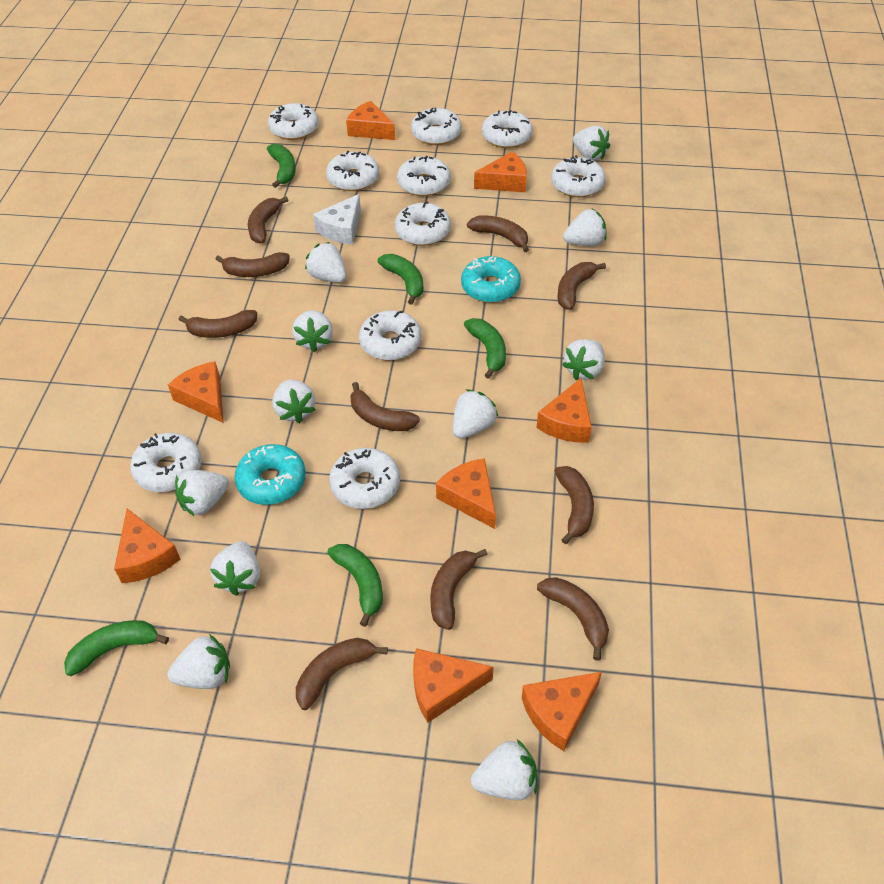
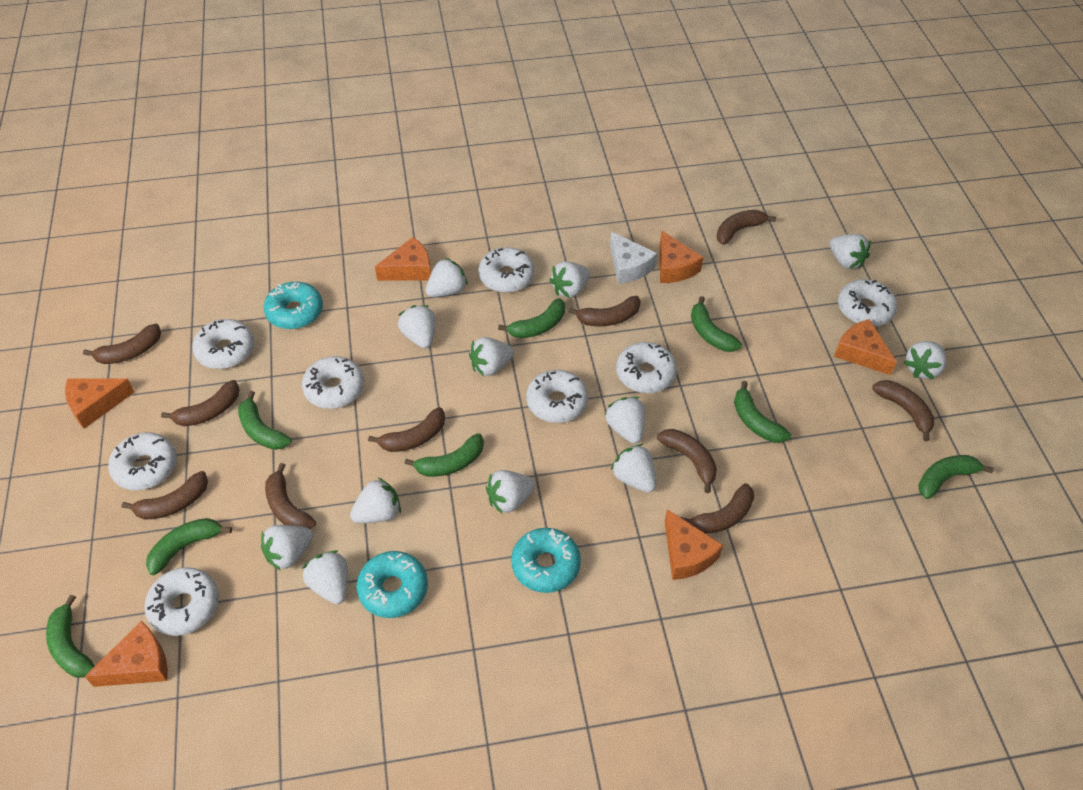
green banana: [64,620,169,676] [267,144,296,188] [327,544,383,627] [378,254,424,305] [464,318,506,379] = 5 -> [46,595,95,678] [146,518,232,575] [238,391,292,450] [404,433,484,477] [498,298,565,338] [691,296,742,352] [734,381,791,443] [918,455,994,499] = 8
orange cheese: [114,509,180,583] [168,361,224,423] [346,101,395,140] [413,648,493,723] [436,458,496,529] [474,152,527,192] [522,672,602,751] [537,378,592,443] = 8 -> [65,378,134,429] [84,621,168,687] [375,237,431,281] [660,231,703,283] [665,509,723,580] [834,319,897,375] = 6
turquoise donut: [234,444,306,505] [461,256,521,303] = 2 -> [263,282,323,329] [356,551,428,618] [511,528,581,593] = 3
white donut: [130,433,202,492] [268,103,319,140] [326,151,379,191] [329,448,400,509] [359,310,422,361] [395,201,451,246] [397,156,450,196] [411,108,462,145] [482,110,533,148] [551,155,605,198] = 10 -> [108,432,177,490] [144,567,219,636] [192,319,254,369] [302,356,364,409] [478,247,535,293] [526,370,588,423] [616,342,677,393] [838,279,897,326] = 8
white strawberry: [168,634,230,689] [175,470,229,516] [210,541,260,596] [272,380,316,423] [292,310,333,352] [305,242,346,283] [453,389,498,438] [471,739,537,800] [562,339,605,380] [563,209,606,246] [573,125,610,161] = 11 -> [261,525,313,571] [302,550,348,604] [350,478,401,523] [398,305,436,349] [426,258,468,297] [469,337,514,376] [486,470,535,514] [549,261,590,298] [605,397,645,444] [611,444,656,493] [830,234,871,269] [904,341,946,379] = 12

